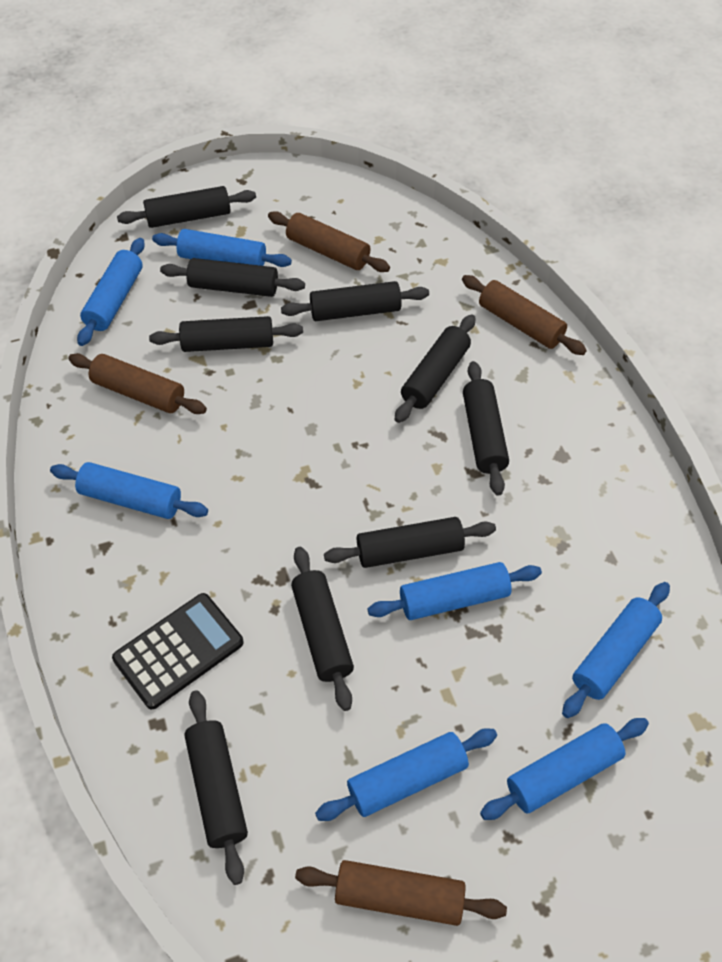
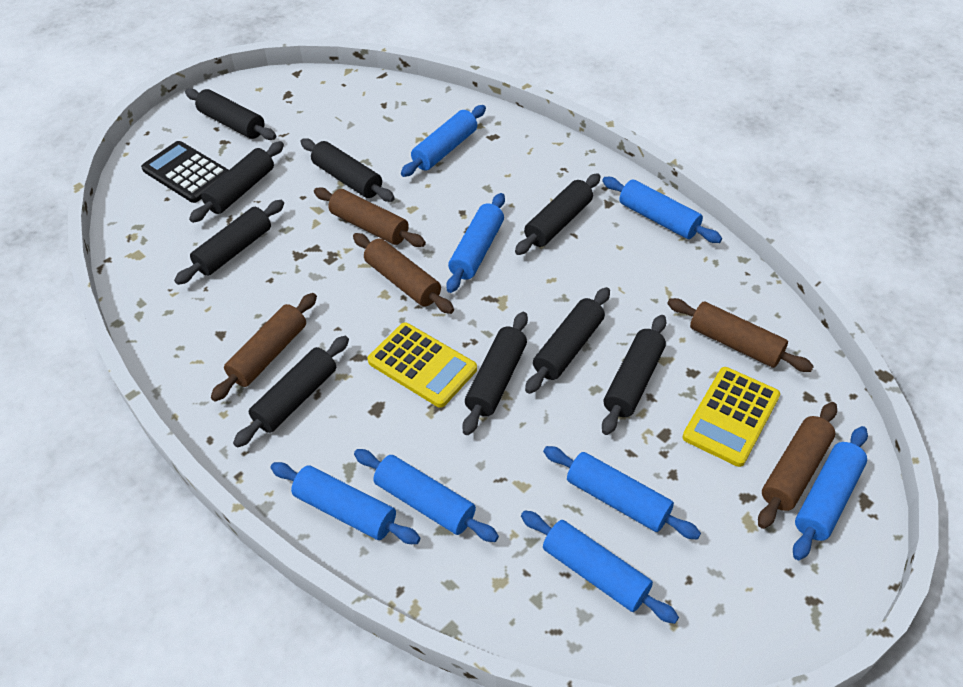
blue rolling pin: [50,462,208,519] [77,238,145,346] [152,229,292,267] [315,728,497,821] [367,562,542,620] [480,718,649,820] [562,582,670,718] = 7 -> [271,462,420,544] [354,449,499,542] [401,105,486,177] [446,193,505,293] [521,510,679,624] [543,446,701,540] [602,177,722,243] [793,426,868,560] = 8
brown rolling pin: [68,353,207,414] [268,211,390,272] [295,860,507,926] [462,275,587,355] = 4 -> [211,293,317,402] [314,187,426,247] [353,233,454,314] [667,298,814,372] [758,402,837,529] = 5
yellow calculator: none = 0 -> [368,322,477,408] [682,367,780,467] = 2

